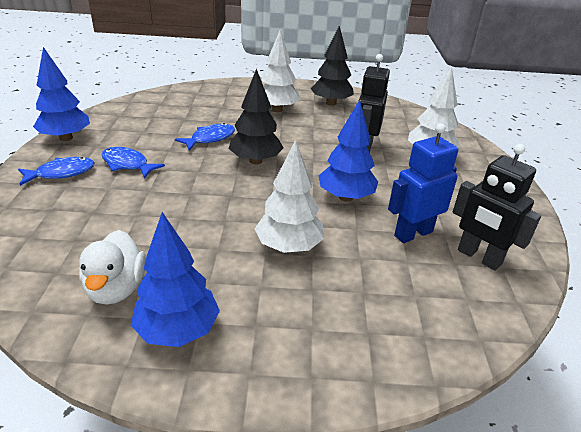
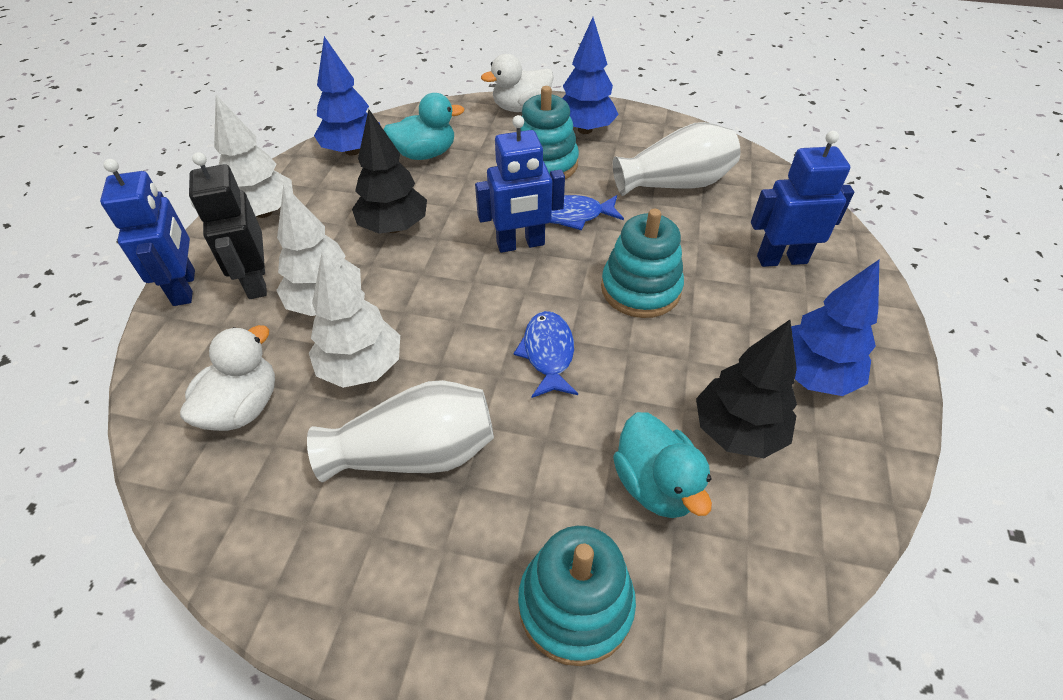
black robot: [359,54,390,152] [453,144,541,271] = 2 -> [189,152,267,299] = 1
blue fish: [18,157,95,186] [102,147,165,179] [175,123,235,150] = 3 -> [514,311,578,398] [550,195,624,230] = 2
blue robot: [388,123,458,243] = 1 -> [100,159,195,306] [475,115,565,253] [751,131,854,267] = 3
turquoise duck: none = 0 -> [384,93,464,160] [613,412,712,518] = 2
turquoise stacking toy: none = 0 -> [518,526,636,666] [520,86,579,179] [601,209,684,318] = 3
white duck: [79,230,146,305] = 1 -> [180,325,275,431] [481,54,554,112] = 2
white vase: none = 0 -> [307,380,494,482] [613,122,740,196] = 2

